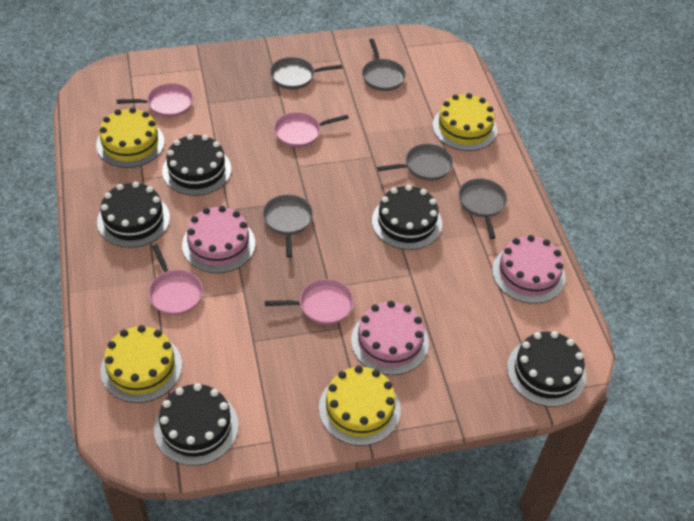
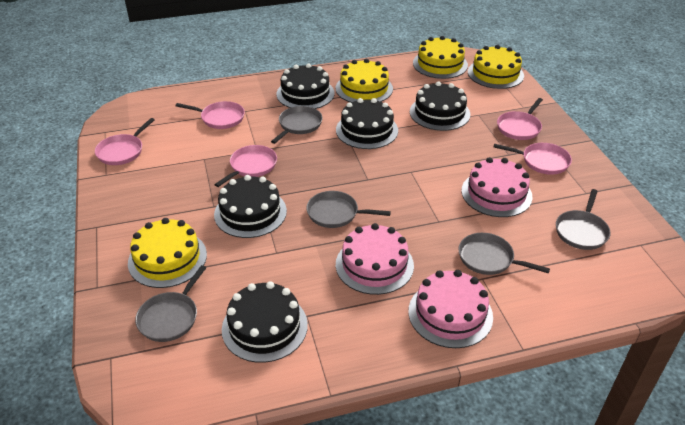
pink pan: [117,83,193,117] [148,244,203,315] [265,279,354,325] [274,112,349,148] = 4 -> [95,118,154,165] [175,101,245,129] [214,145,277,187] [494,143,572,175] [497,98,543,140] = 5

